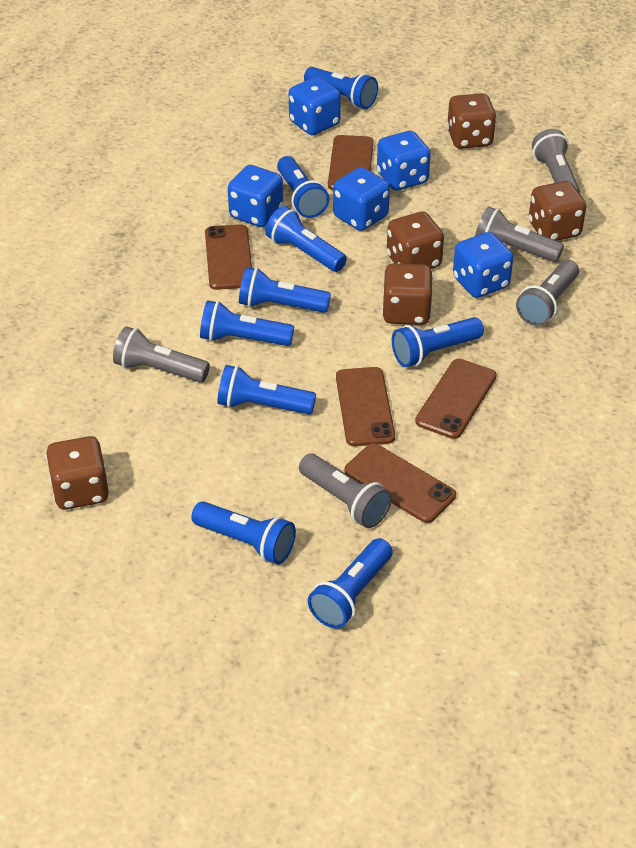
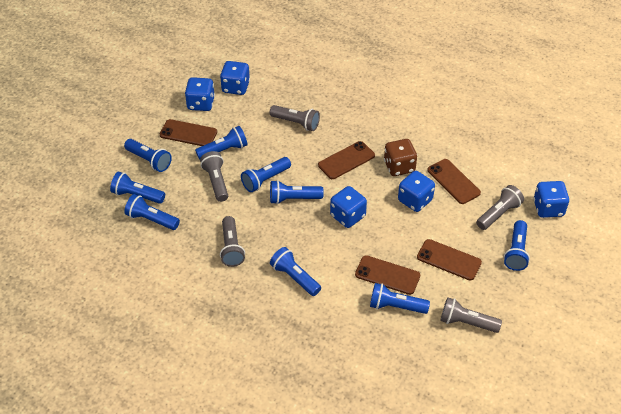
brown dice: [46,436,109,510] [382,263,433,325] [387,212,444,269] [447,93,496,149] [529,181,586,241] = 5 -> [384,139,417,176] = 1

